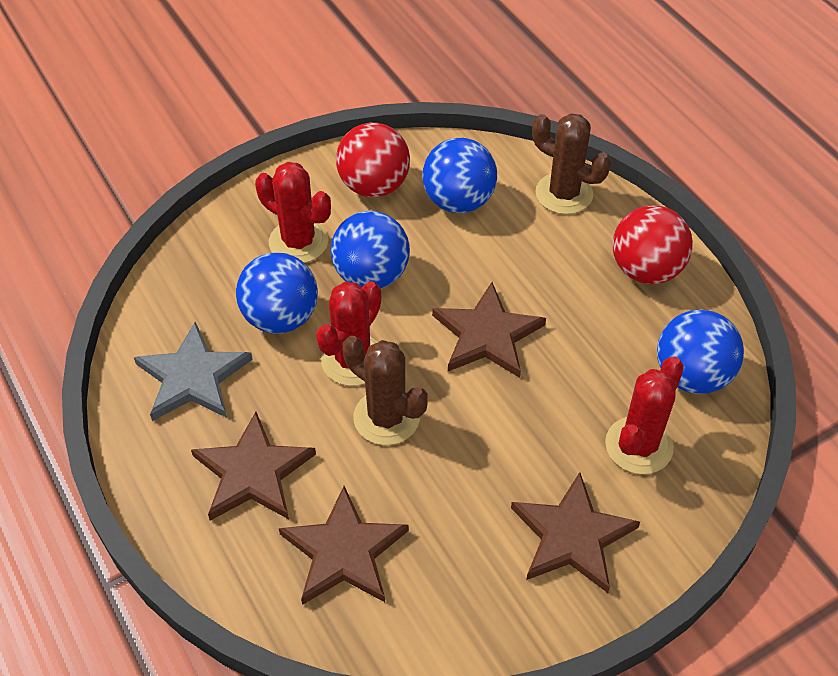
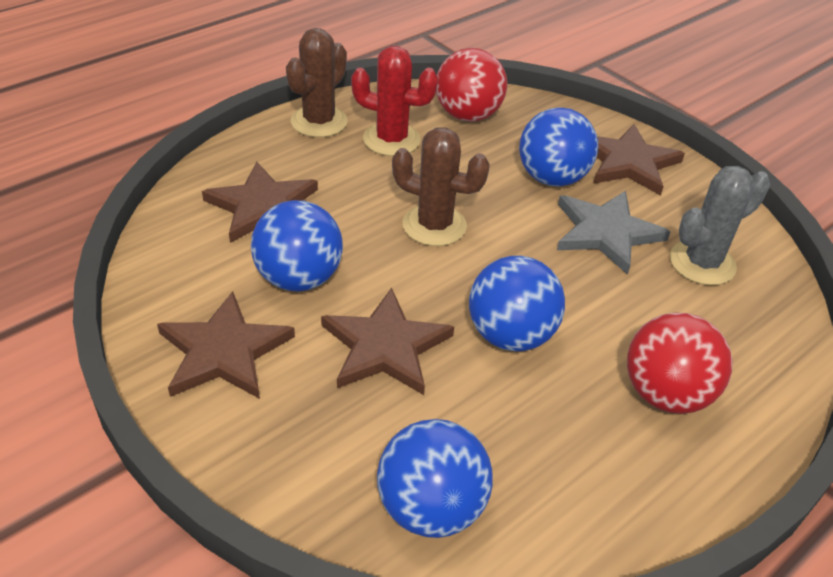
grey cactus: none = 0 -> [670,166,770,285] = 1
red cactus: [255,162,331,263] [316,281,381,386] [605,357,684,474] = 3 -> [351,46,438,156] = 1

